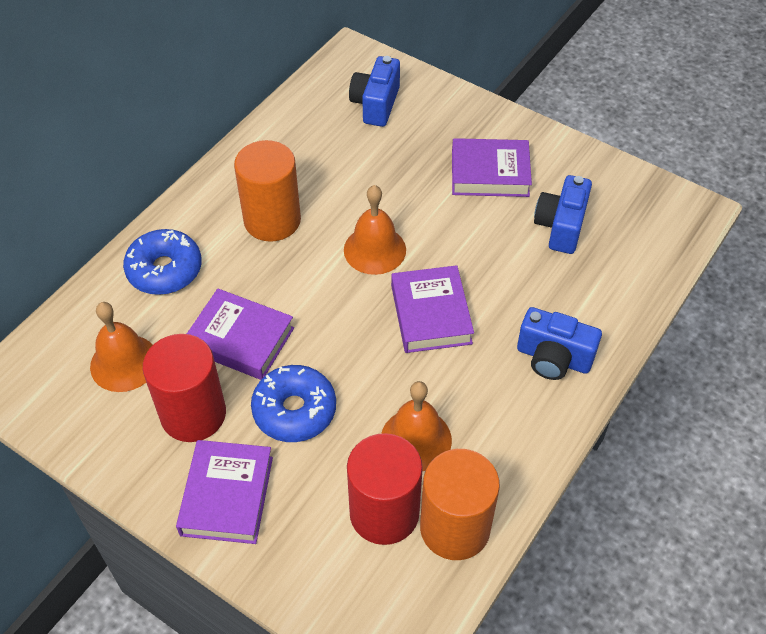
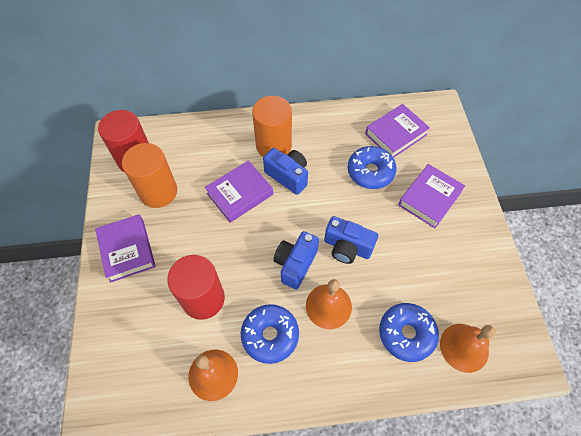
blue donut: [123,229,202,295] [251,365,336,442] = 2 -> [241,304,299,364] [347,146,397,189] [379,303,439,362] = 3

